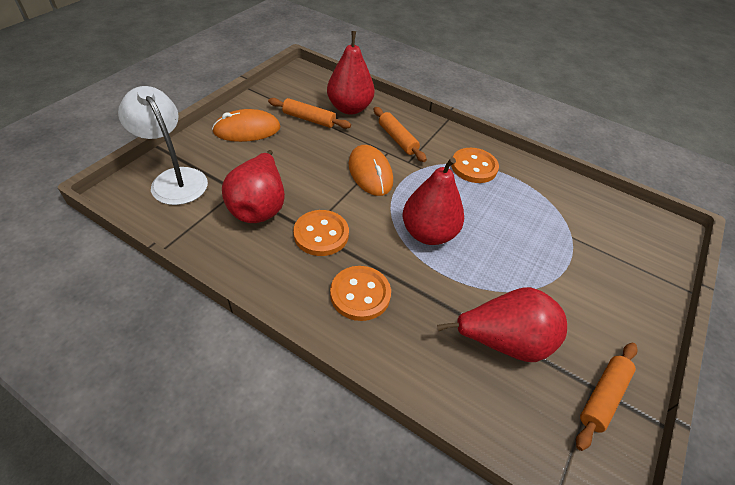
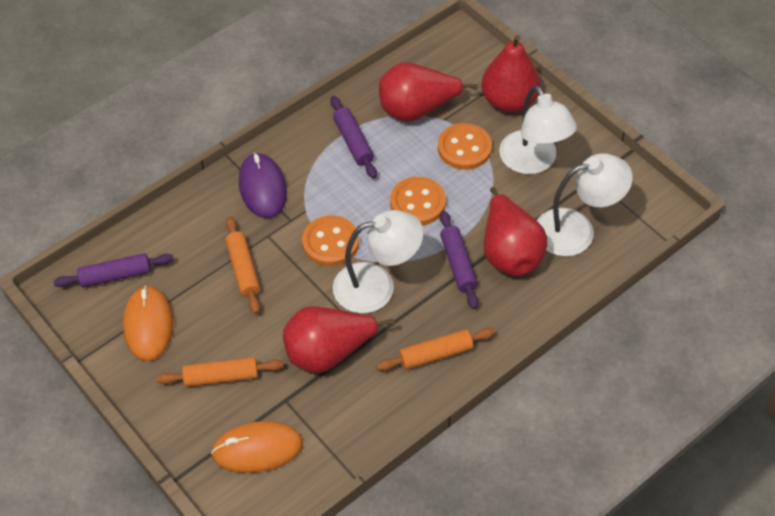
purple mouse: none = 0 -> [239,152,287,218] = 1
purple rolling pin: none = 0 -> [53,253,174,288] [330,96,377,179] [440,211,479,309] = 3
white lamp: [118,86,208,205] = 1 -> [333,210,423,313] [499,85,577,174] [537,153,633,256] = 3

